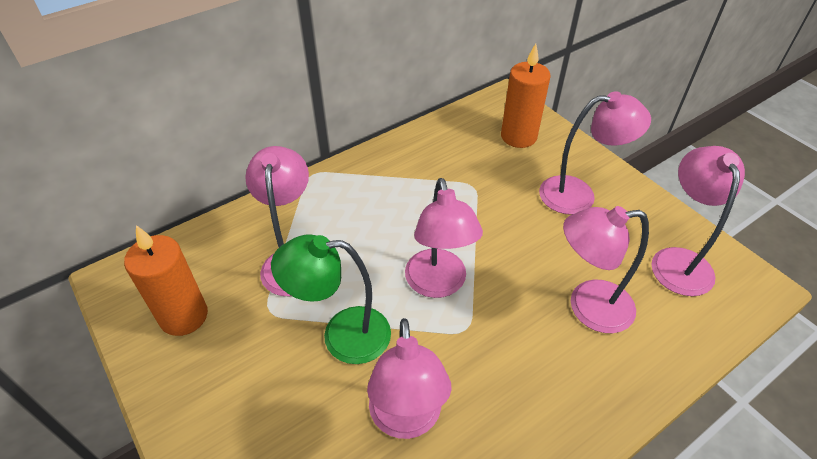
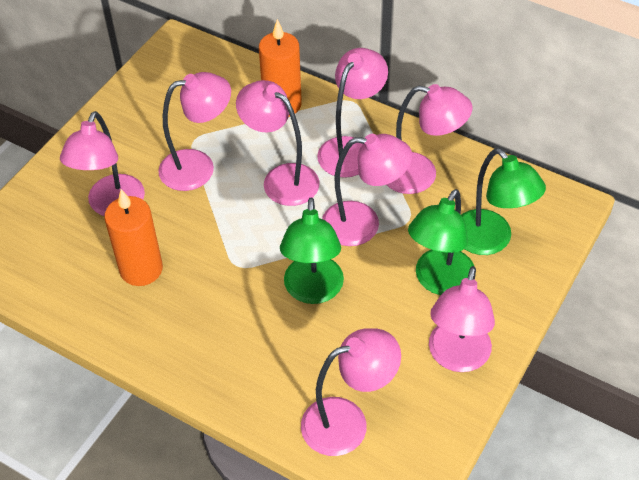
green lamp: [271,234,391,364] = 1 -> [280,197,344,304] [408,189,474,295] [461,148,546,255] = 3
pink lamp: [245,146,309,296] [367,318,451,439] [405,178,483,298] [539,91,651,215] [563,206,649,333] [651,146,745,296] = 6 -> [60,111,145,216] [158,72,231,191] [236,80,319,206] [301,328,401,456] [317,48,388,178] [322,134,412,246] [386,84,473,194] [429,266,495,372] = 8

